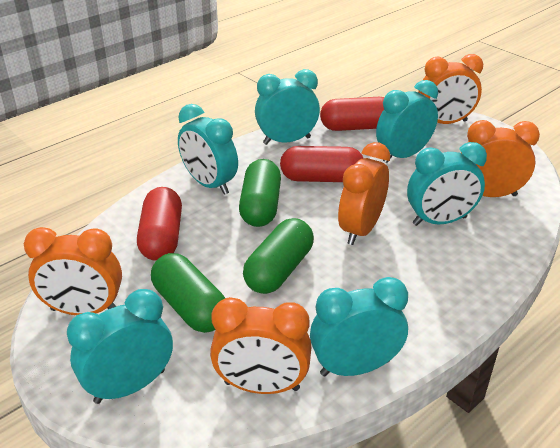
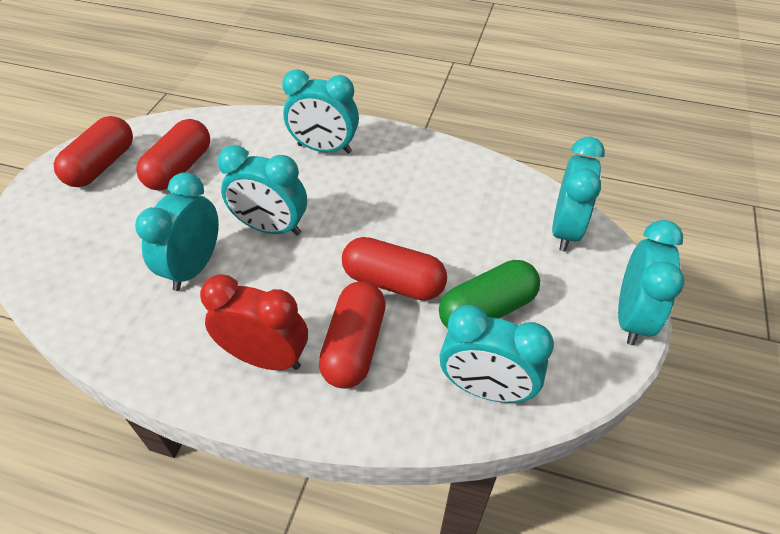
green capsule: [151,253,225,333] [239,159,281,227] [243,218,314,294] = 3 -> [439,260,540,329] = 1
orange clock: [24,227,122,315] [210,297,311,394] [338,142,390,245] [418,54,483,124] [461,120,540,197] = 5 -> none = 0
red capsule: [137,187,182,261] [280,146,363,182] [320,97,384,131] = 3 -> [54,116,133,187] [136,119,210,191] [319,281,386,389] [342,237,447,301] = 4
red clock: none = 0 -> [200,274,308,370] = 1

